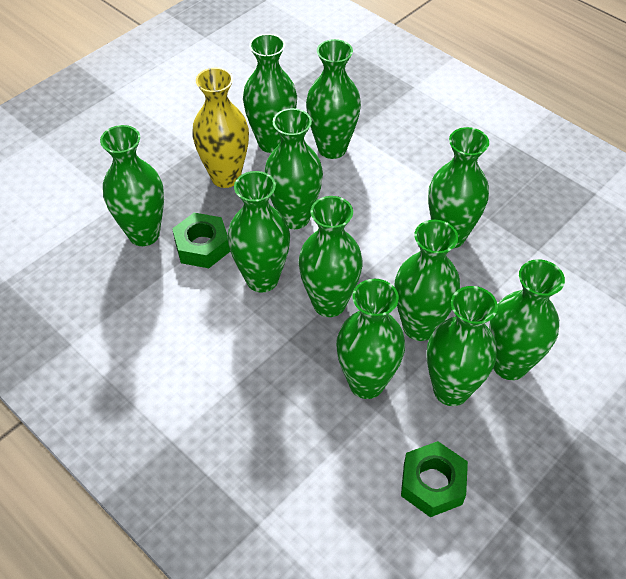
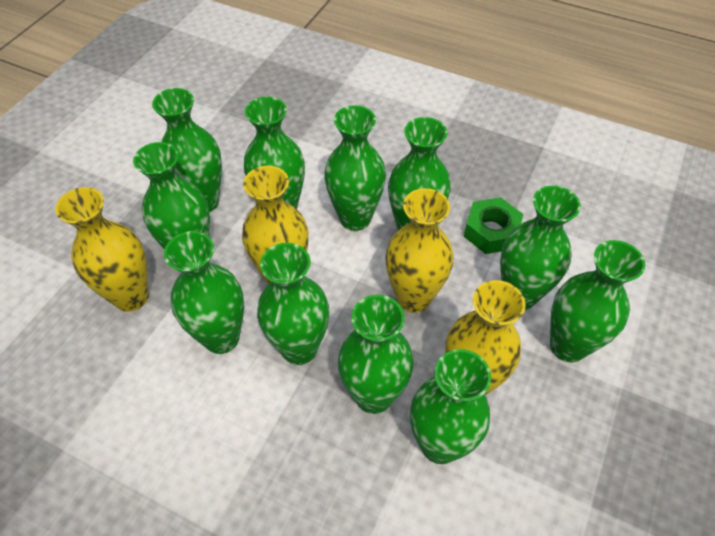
green nut: [172,213,230,268] [401,441,468,517] = 2 -> [464,197,523,254] = 1
yellow vase: [192,68,249,188] = 1 -> [55,187,149,312] [242,166,309,284] [385,188,453,313] [445,280,526,395] = 4

